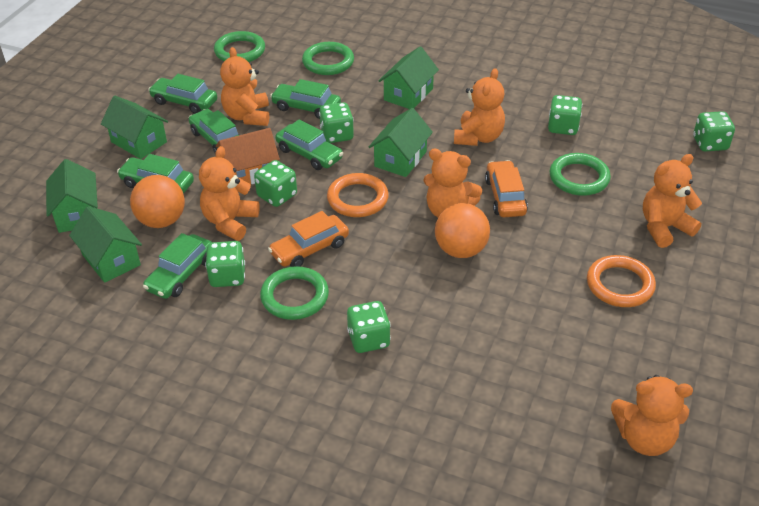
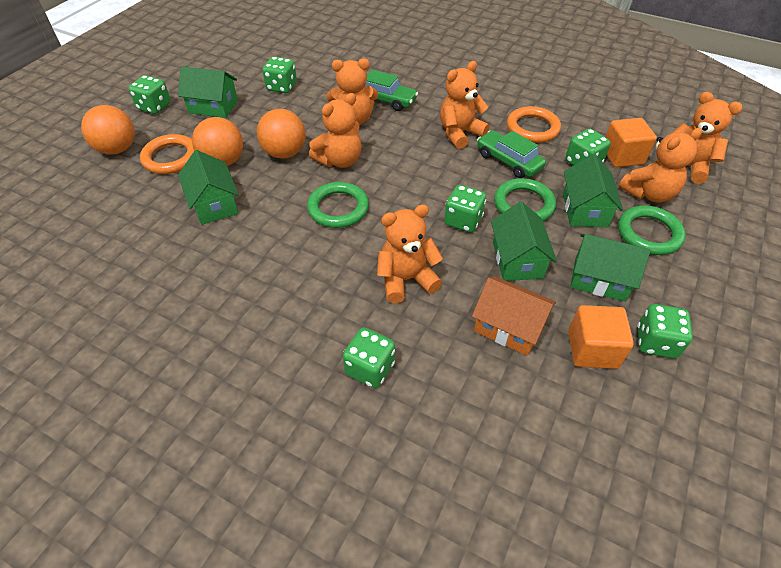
green car: [117,154,194,194] [143,233,212,299] [148,74,217,114] [189,109,240,153] [270,79,341,119] [275,119,343,170] = 6 -> [364,70,418,111] [477,130,546,178] = 2
green ring: [214,31,265,62] [260,266,329,320] [302,42,354,75] [550,153,611,196] = 4 -> [307,182,369,228] [494,178,556,221] [618,206,686,255] = 3
orange ball: [130,175,185,228] [435,203,490,258] = 2 -> [81,105,135,154] [192,117,243,166] [257,109,306,159] = 3
orange car: [268,211,349,267] [485,160,528,217] = 2 -> none = 0
orange cube: none = 0 -> [568,305,634,369] [606,118,657,167] = 2

